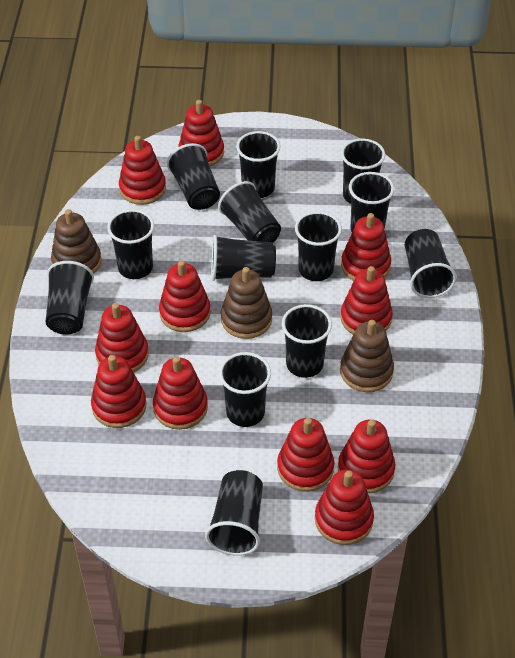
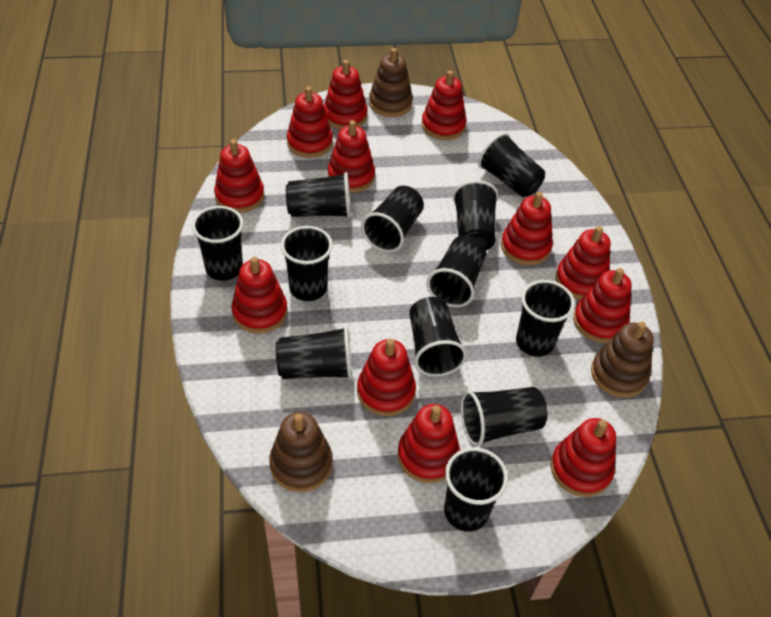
black cup: [46,261,94,335] [107,209,154,279] [167,143,220,210] [205,470,263,556] [211,235,276,281] [218,181,281,242] [219,352,271,427] [236,131,280,198] [282,304,332,378] [295,211,342,281] [341,138,385,204] [349,172,394,232] [405,229,457,298] = 13 -> [192,206,243,281] [276,326,352,379] [281,226,333,301] [286,172,351,218] [361,186,424,252] [409,297,467,377] [427,235,486,307] [444,447,508,532] [453,180,498,250] [461,387,548,447] [478,133,545,197] [516,280,575,357] = 12
red stacking toy: [91,355,146,428] [95,303,149,373] [119,136,166,205] [153,356,208,430] [159,260,211,332] [179,100,224,166] [277,418,334,492] [315,470,374,545] [338,419,395,493] [340,266,393,335] [341,213,391,281] = 11 -> [214,139,264,213] [231,257,287,334] [287,87,333,158] [324,60,368,129] [328,120,375,193] [357,339,416,416] [398,404,460,483] [422,71,467,140] [501,192,553,265] [550,418,616,497] [556,226,610,300] [573,268,632,343] = 12

